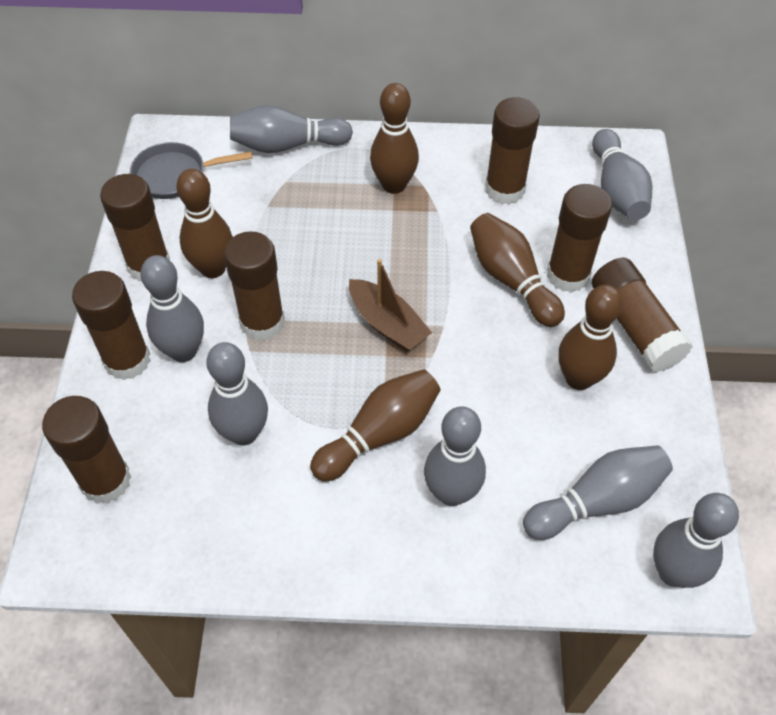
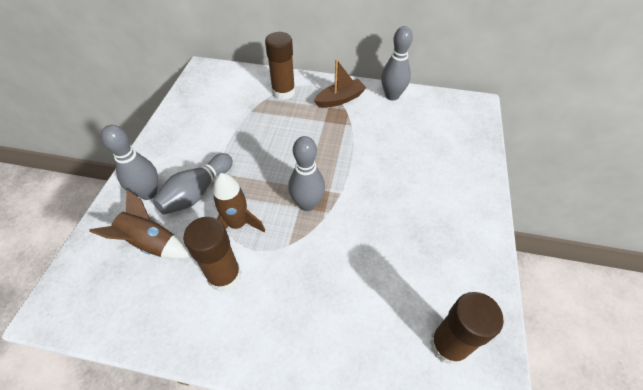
brown bowling pin: [176,169,233,278] [310,369,440,482] [370,83,419,194] [470,213,565,327] [558,285,623,390] = 5 -> none = 0
brown glue stick: [42,396,131,504] [72,271,151,380] [100,174,170,282] [224,231,285,341] [485,97,540,205] [547,184,612,293] [592,258,693,372] = 7 -> [183,217,242,292] [265,32,295,100] [430,292,504,365] = 3
brown rocket: none = 0 -> [89,190,190,259] [213,173,265,232] = 2
grey bowling pin: [140,255,204,362] [206,342,268,445] [230,105,353,153] [424,406,486,506] [523,445,673,540] [592,129,652,220] [653,493,739,588] = 7 -> [101,125,158,200] [153,153,233,214] [288,136,325,211] [381,26,413,101] = 4
grey pan: [130,142,253,199] = 1 -> none = 0

